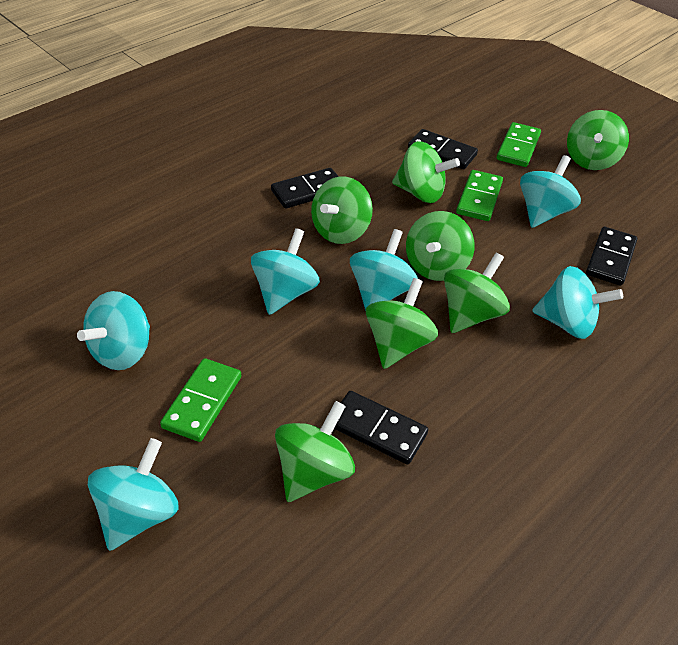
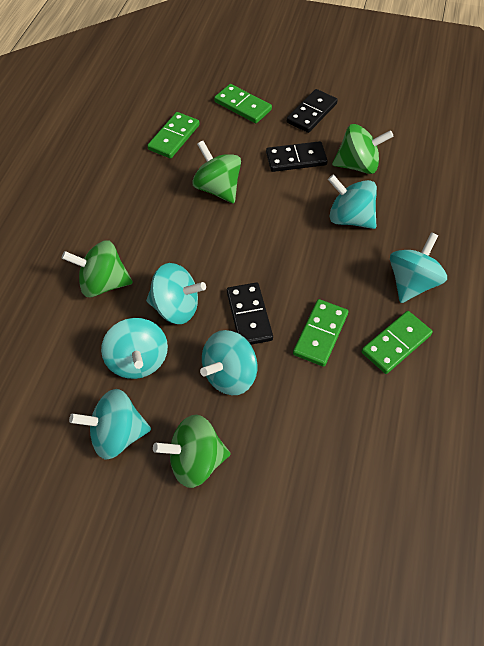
black domino: [271,168,339,209] [334,391,428,465] [408,129,478,169] [586,227,637,286] = 4 -> [227,282,273,345] [266,141,328,172] [287,89,338,133] = 3
green domino: [160,358,241,442] [456,170,503,221] [497,122,541,167] = 3 -> [147,112,200,159] [214,84,272,123] [293,299,348,367] [361,311,433,374] = 4
green spinning top: [275,401,355,502] [311,176,373,244] [366,278,438,369] [392,141,460,203] [406,211,474,281] [444,253,510,333] [567,110,629,170] = 7 -> [62,240,133,297] [153,415,230,488] [192,141,241,203] [332,124,394,174] = 4

